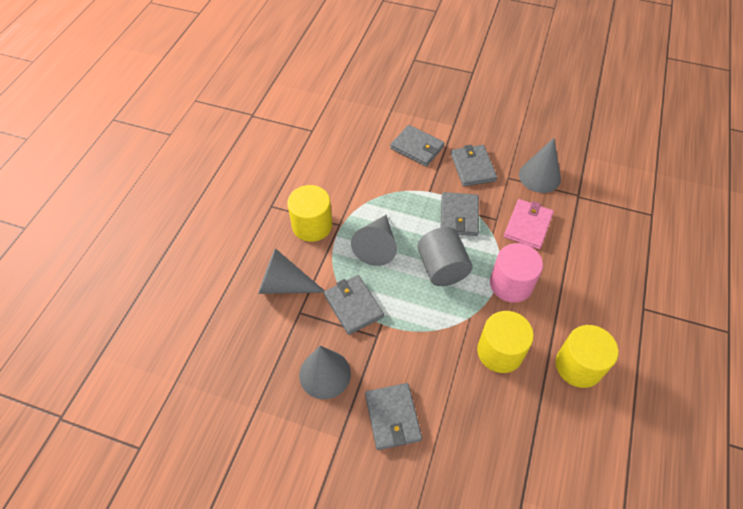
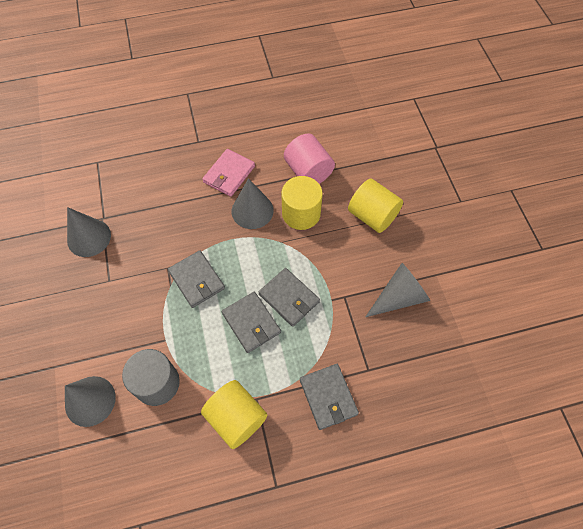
grey wallet: [324,275,384,335] [365,383,422,450] [390,125,445,167] [440,192,479,236] [451,145,497,187] = 5 -> [168,250,225,308] [221,292,281,353] [259,268,320,327] [300,364,359,430] = 4

